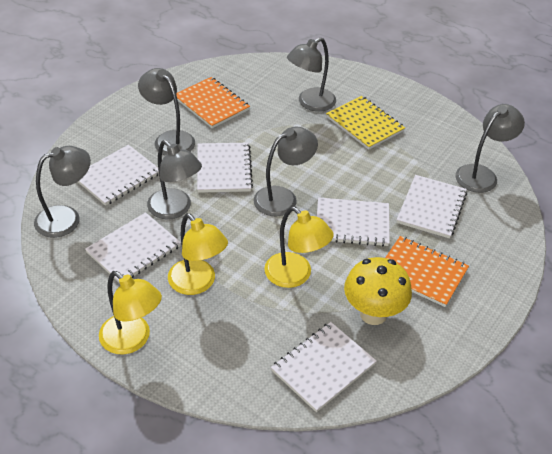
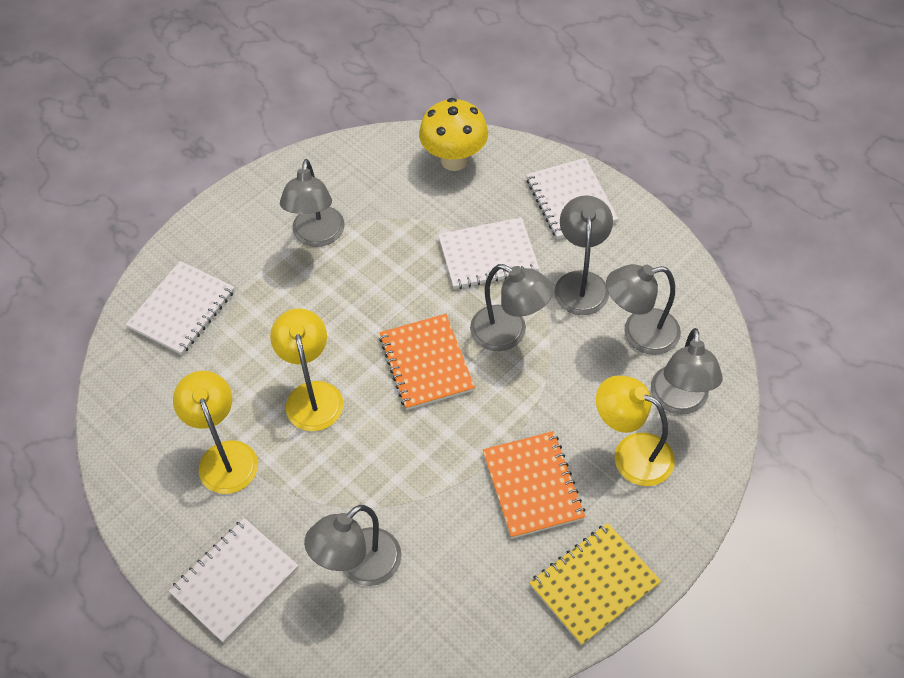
white notebook: [78,145,159,206] [85,212,181,282] [197,143,253,193] [271,322,377,412] [317,197,390,246] [397,175,467,238] = 6 -> [126,261,235,355] [169,518,298,643] [438,217,540,289] [526,158,619,239] = 4

